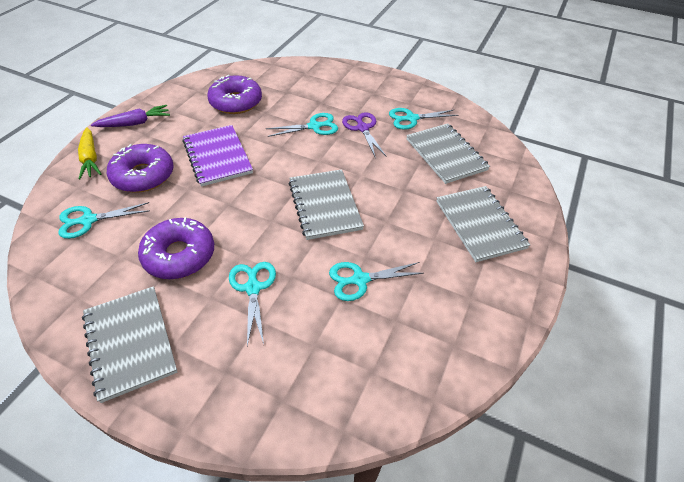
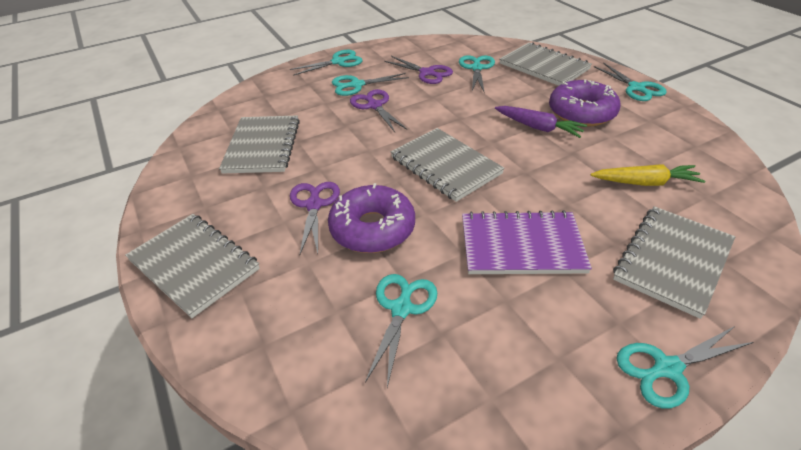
grey notebook: [82,286,177,403] [289,169,364,240] [406,123,490,184] [436,186,530,262] = 4 -> [125,214,260,318] [219,115,300,174] [391,128,505,202] [500,42,592,86] [613,206,735,319] = 5
purple donut: [107,144,174,193] [138,217,214,279] [207,75,262,114] = 3 -> [328,183,415,253] [549,79,621,127] = 2
purple scissors: [342,112,386,158] = 1 -> [290,182,340,254] [350,89,407,132] [384,56,453,84] = 3
turquoise scissors: [58,202,150,239] [229,262,276,346] [266,113,338,137] [329,262,423,301] [389,108,458,130] = 5 -> [290,50,362,76] [332,73,409,96] [365,274,437,387] [459,55,495,93] [594,62,667,101] [617,326,754,408] = 6

